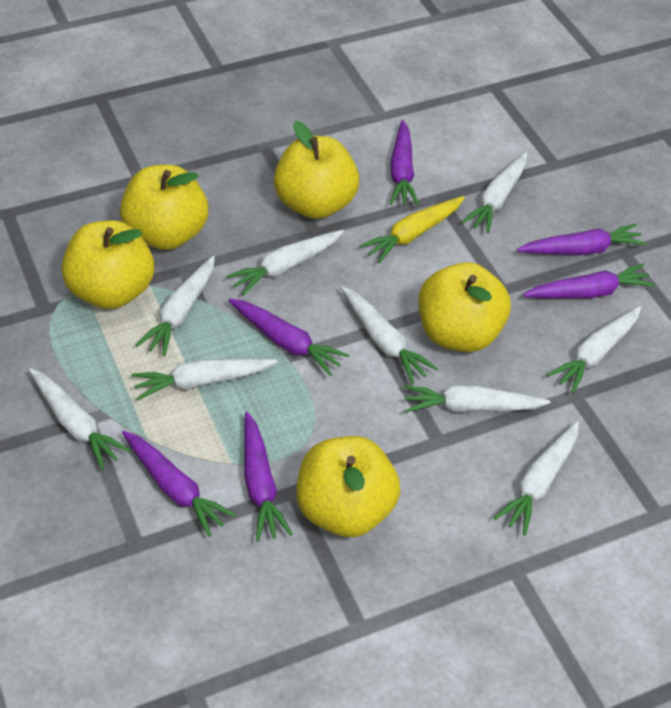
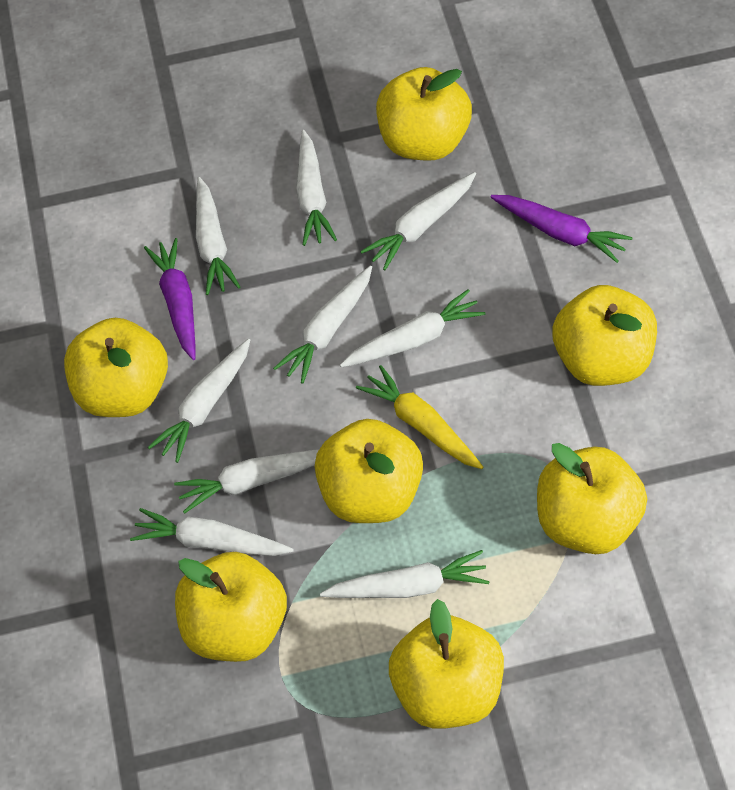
purple carrot: [122,431,236,537] [228,298,349,376] [244,412,293,542] [390,120,419,206] [517,223,646,255] [523,264,655,298] = 6 -> [144,238,195,360] [491,195,633,263] = 2
yellow apple: [61,220,154,309] [120,165,208,250] [274,121,359,219] [296,436,400,537] [419,262,511,352] = 5 -> [64,318,168,417] [175,552,287,662] [315,419,423,523] [376,67,472,161] [389,599,504,729] [537,443,647,554] [552,285,657,386] = 7

